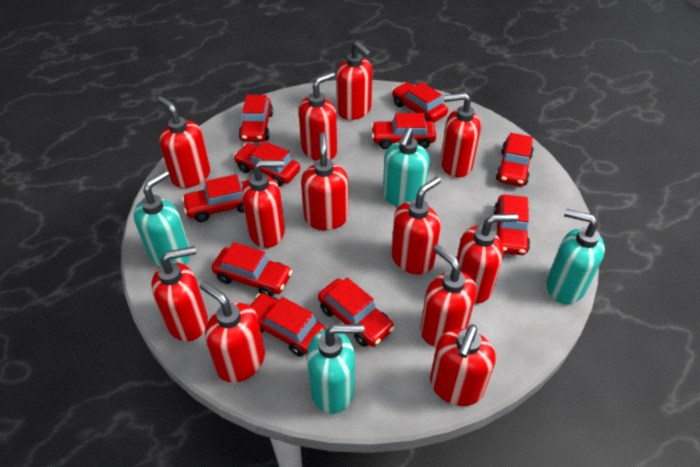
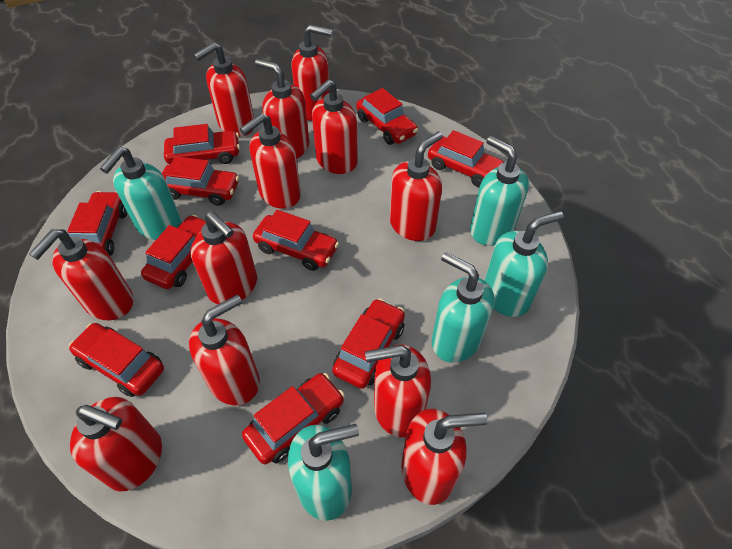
turquoise soap dispenser: [133,170,191,267] [307,324,364,414] [383,127,430,207] [546,209,605,304] = 4 -> [100,147,182,240] [288,424,359,521] [432,252,494,363] [470,136,529,246] [484,211,564,317] = 5

